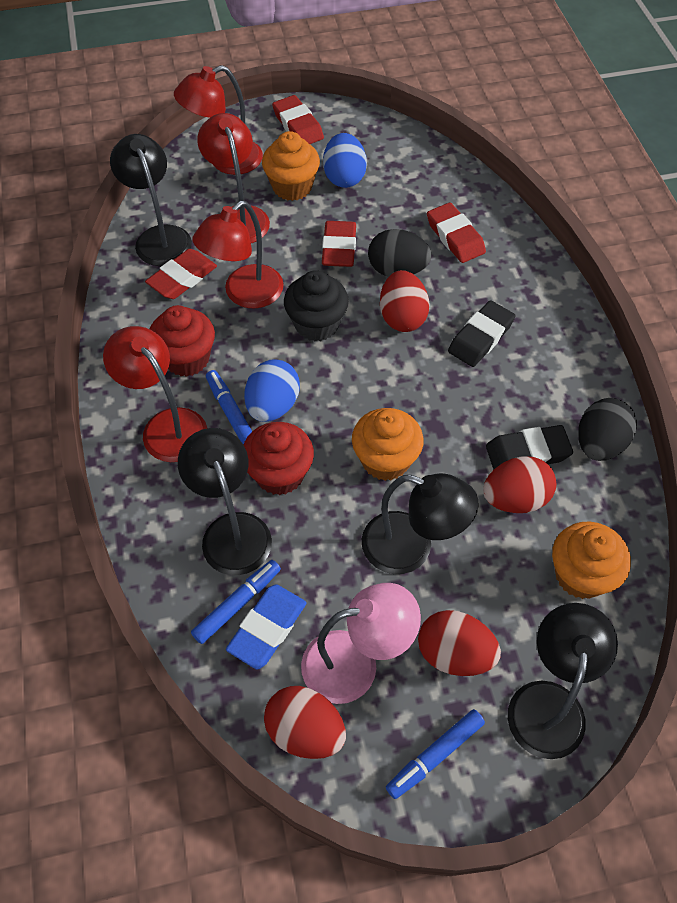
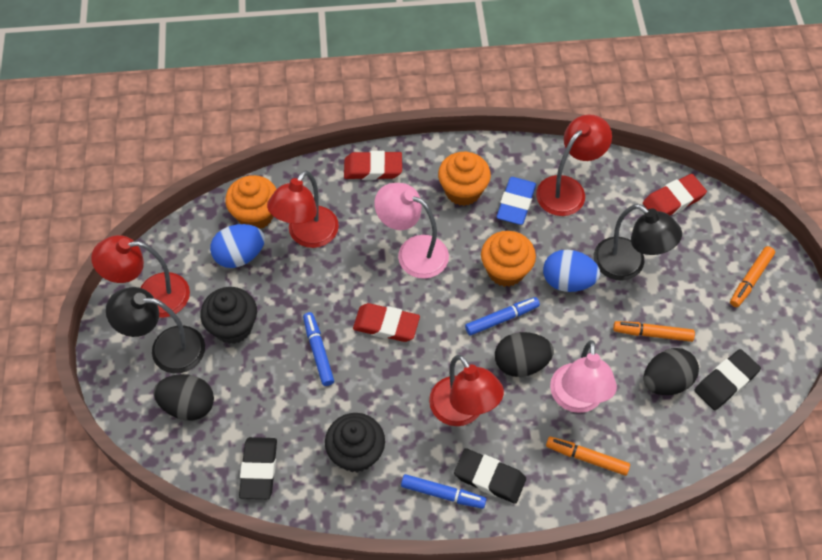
black cupcake: [284,270,349,341] = 1 -> [200,287,257,344] [325,413,385,472] = 2
black egg: [368,229,431,277] [578,398,637,461] = 2 -> [154,374,214,421] [495,332,554,377] [643,348,699,395] = 3
black eraser: [448,300,515,367] [486,425,573,470] = 2 -> [239,437,277,499] [454,448,526,504] [694,349,761,410] = 3
black lamp: [110,134,192,266] [178,428,272,575] [362,473,479,574] [508,603,618,759] = 4 -> [106,287,205,373] [594,204,682,281] = 2
orange marker: none = 0 -> [546,436,630,476] [613,321,695,342] [730,246,775,307] = 3
pink lamp: [301,583,421,704] = 1 -> [374,183,449,279] [550,340,617,413] = 2
red cupcake: [150,305,215,377] [243,422,314,495] = 2 -> none = 0
red egg: [264,686,346,759] [380,270,430,332] [418,610,501,676] [483,457,556,513] = 4 -> none = 0
red eraser: [145,249,217,299] [272,95,324,144] [322,221,356,267] [427,202,486,263] = 4 -> [344,151,402,180] [353,303,420,342] [643,174,707,215] = 3

